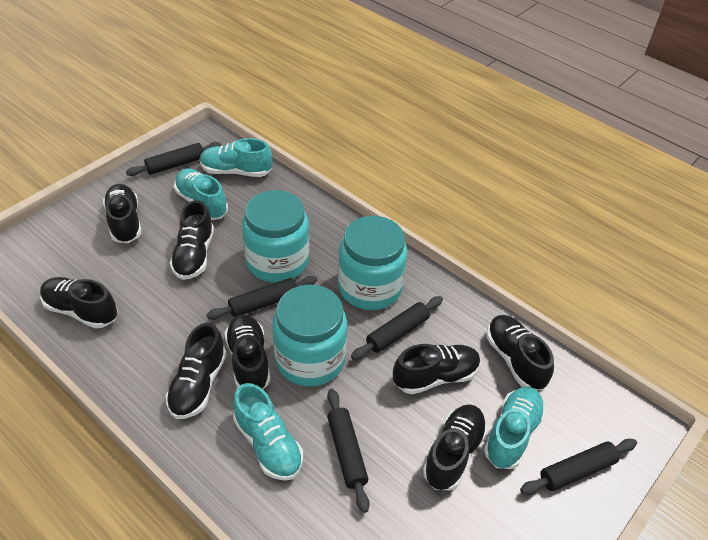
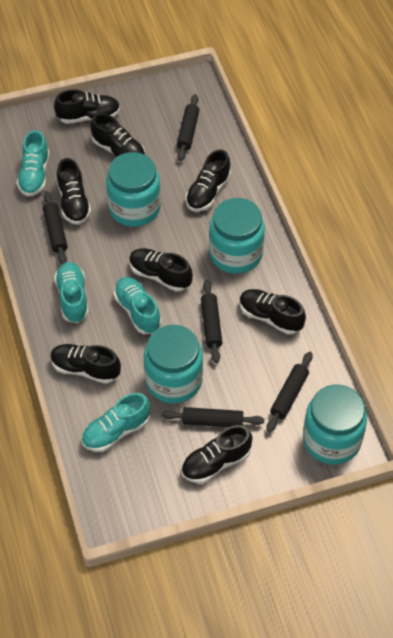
turquoise jar: [242,190,309,283] [272,284,347,387] [338,216,407,310] = 3 -> [106,152,161,227] [144,325,203,404] [209,198,265,274] [303,385,367,465] = 4

